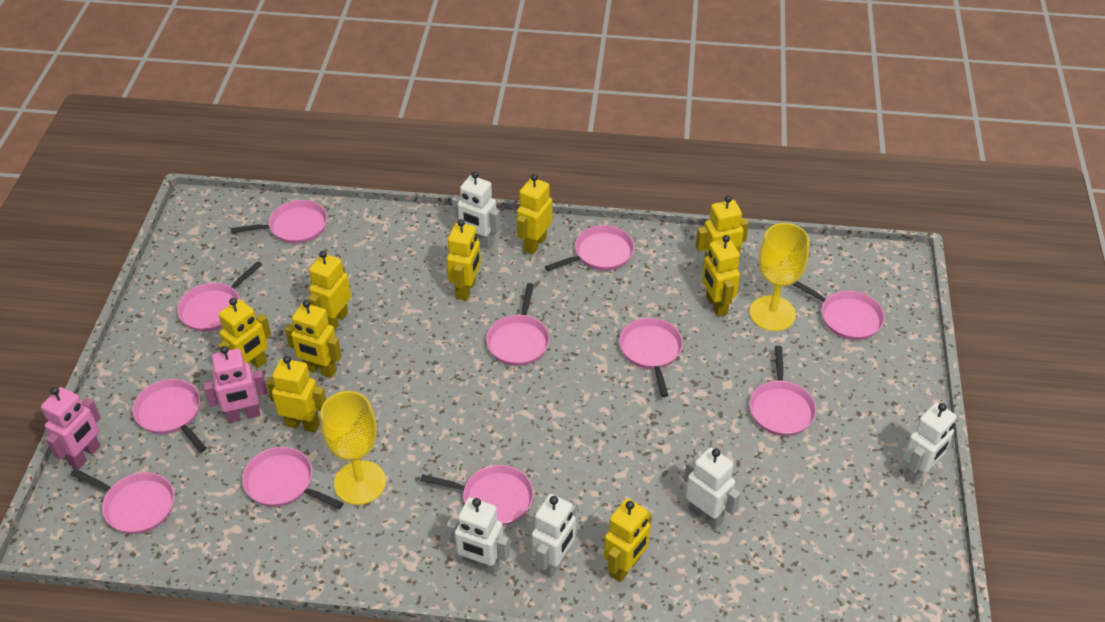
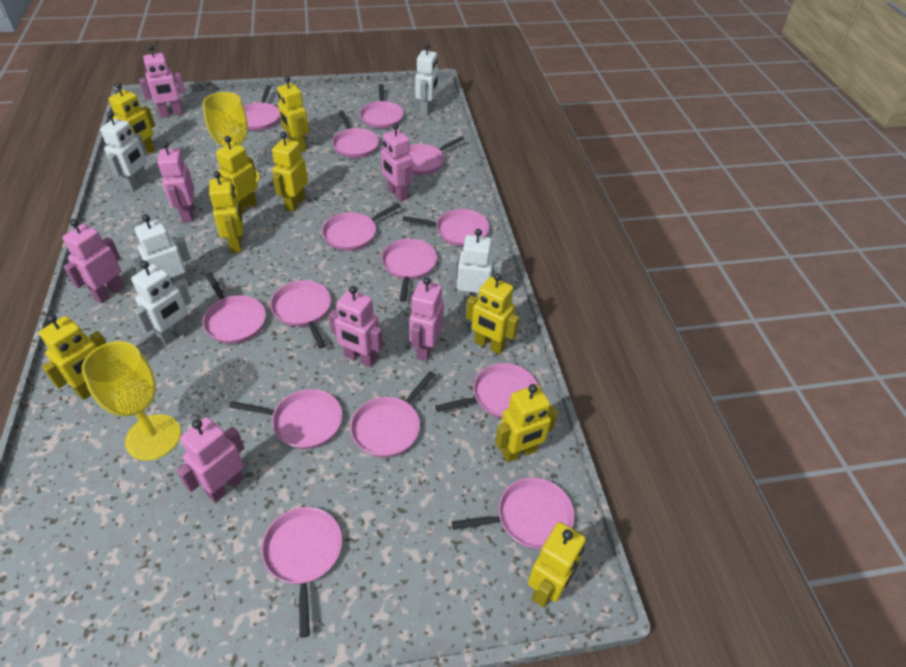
pink pan: [70,469,174,534] [132,379,207,452] [177,261,262,332] [230,200,327,244] [242,447,344,509] [420,465,534,526] [486,283,550,366] [545,225,634,271] [619,318,683,397] [749,346,816,436] [792,281,885,340] = 11 -> [202,272,266,344] [229,389,342,449] [243,85,280,131] [261,507,342,638] [270,280,331,349] [322,203,401,251] [332,111,379,158] [350,371,436,458] [360,84,404,129] [381,239,437,302] [403,209,489,247] [409,136,464,175] [435,363,538,418] [452,477,575,549] = 14
pink robot: [41,387,101,469] [203,346,267,423] = 2 -> [62,219,125,304] [139,45,186,118] [157,141,194,222] [176,417,245,503] [329,286,383,367] [381,123,413,201] [409,277,444,361] = 7

